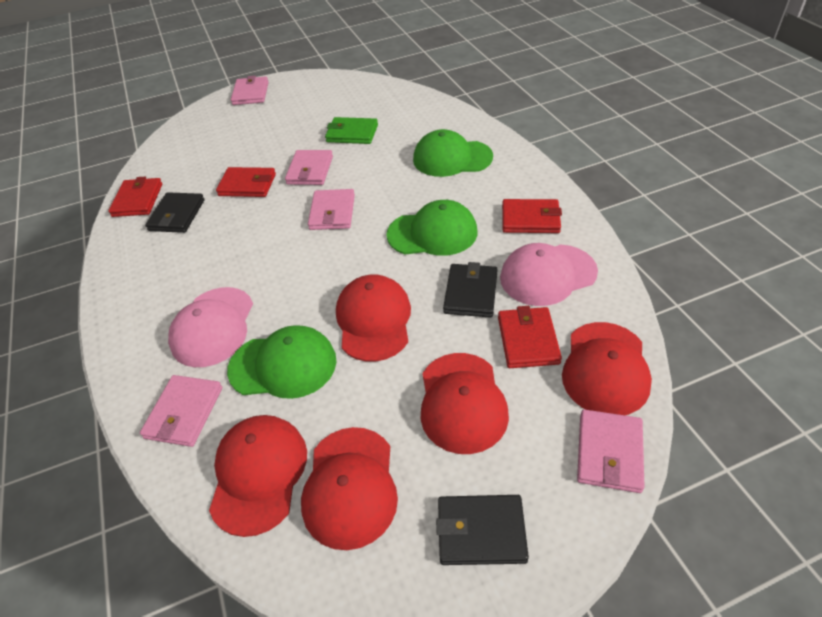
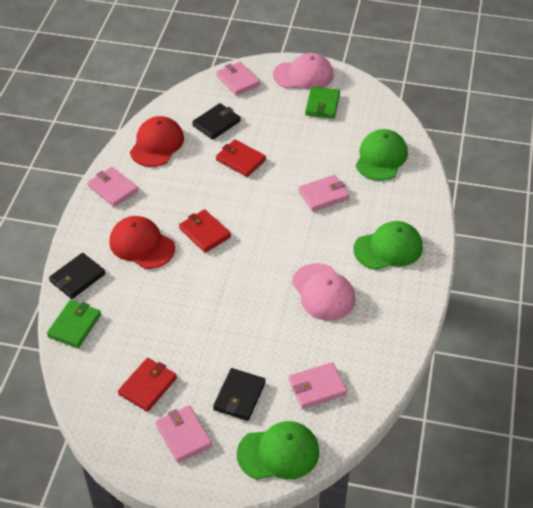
green wallet: [325,117,378,144] = 1 -> [47,300,101,348] [305,86,340,119] = 2
red cap: [209,415,307,537] [301,427,398,550] [336,274,411,362] [421,353,509,454] [562,322,652,415] = 5 -> [109,216,175,269] [130,116,184,167] = 2
red wallet: [108,177,162,217] [216,167,276,197] [498,306,562,368] [502,199,562,233] = 4 -> [118,358,177,412] [179,209,231,253] [216,139,266,177] = 3

